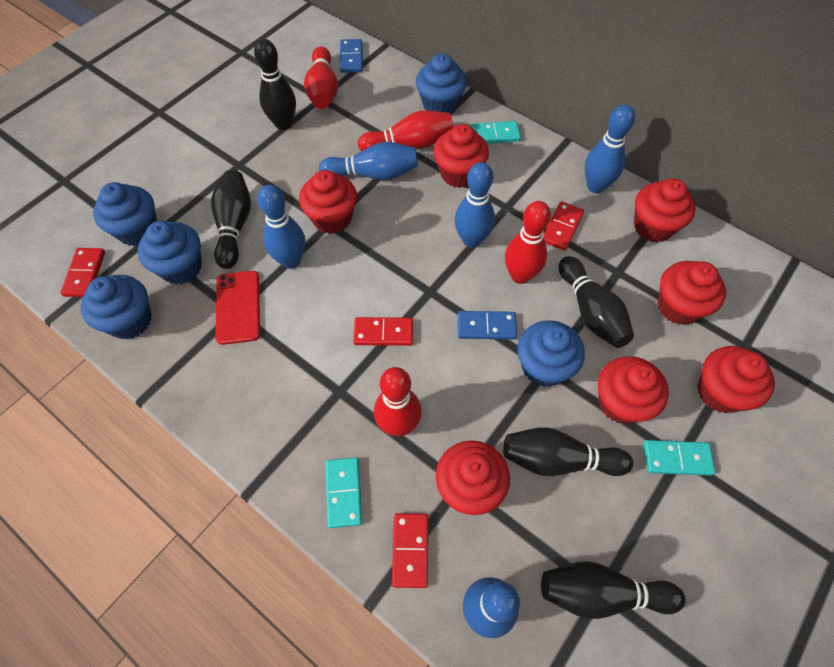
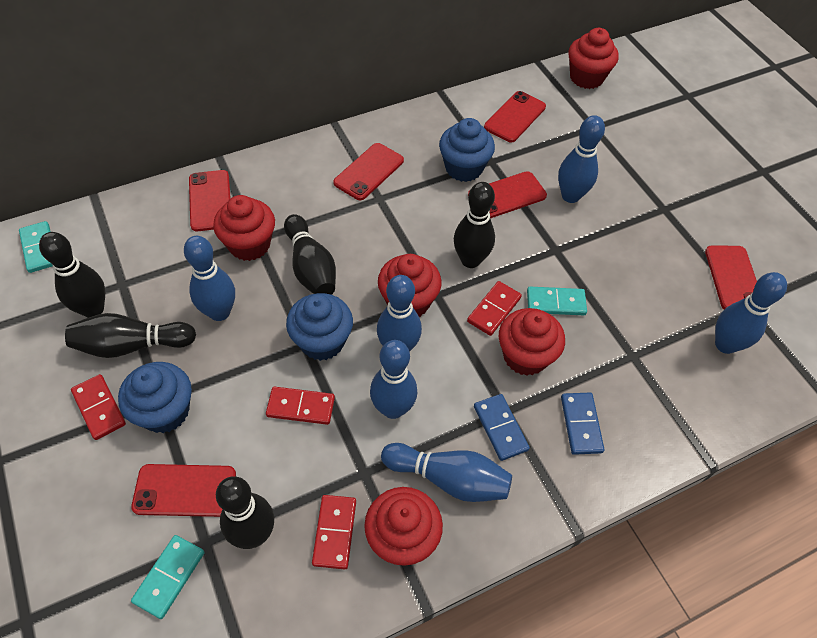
blue bowling pin: [258,185,306,269] [319,142,418,180] [455,162,495,248] [463,577,520,638] [585,105,635,193] = 5 -> [184,236,235,321] [370,340,417,419] [377,275,422,352] [381,443,512,502] [558,115,605,203] [715,272,787,354] = 6
blue cupcake: [81,275,152,339] [93,182,157,246] [138,221,202,285] [416,54,467,114] [517,320,585,387] = 5 -> [118,362,192,433] [286,293,353,361] [439,118,495,182] = 3
red bowling pin: [304,46,338,109] [358,110,453,151] [374,367,422,436] [505,201,551,284] = 4 -> none = 0
red cupcake: [299,170,357,234] [433,124,489,188] [436,440,510,515] [598,356,669,424] [634,179,696,242] [658,261,726,325] [697,346,775,413] = 7 -> [213,195,275,261] [364,487,443,566] [378,254,442,317] [499,308,565,376] [569,28,619,89] = 5
red phone: [215,271,260,345] = 1 -> [131,464,236,517] [189,170,231,231] [333,143,404,200] [468,171,547,218] [484,91,546,142] [705,246,757,309] = 6

